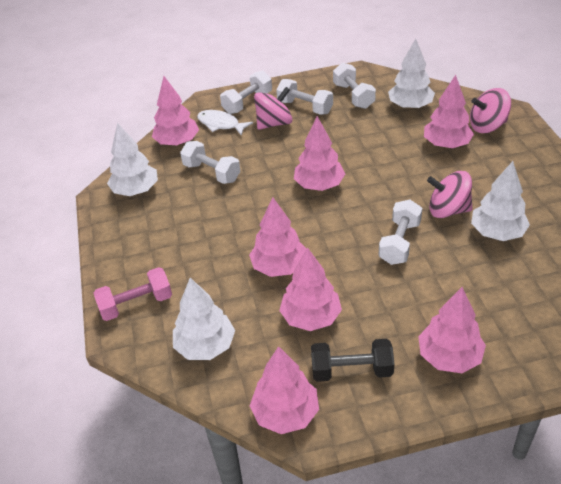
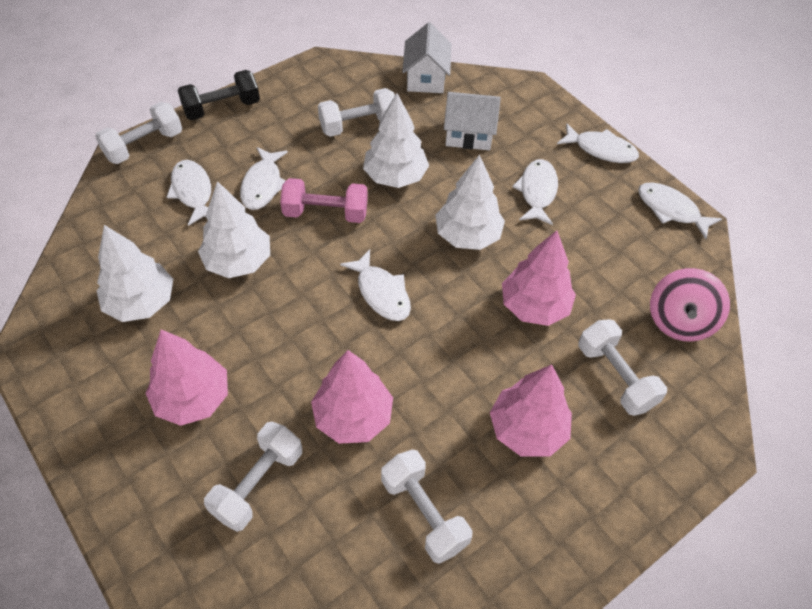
pink spinning top: [254,87,293,130] [427,171,473,218] [470,88,511,133] = 3 -> [650,268,730,341] = 1
pink tree: [152,76,199,146] [249,197,306,277] [250,346,319,434] [279,247,342,331] [294,116,345,191] [418,287,486,373] [424,75,474,148] = 7 -> [145,329,228,426] [311,350,393,444] [490,364,572,457] [502,231,576,326] = 4
white fish: [197,110,253,136] = 1 -> [167,160,211,226] [240,147,288,210] [340,249,411,321] [512,159,558,225] [557,123,639,163] [638,182,722,239] = 6
white house: none = 0 -> [402,22,451,93] [444,92,501,150] = 2

